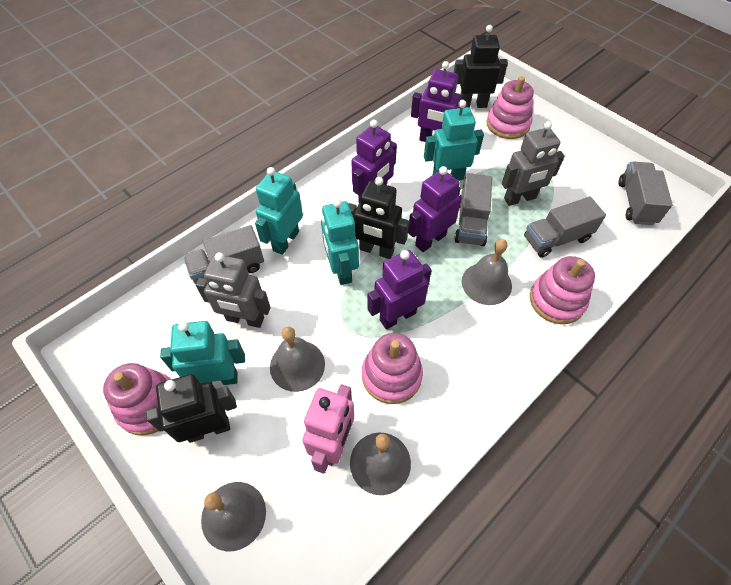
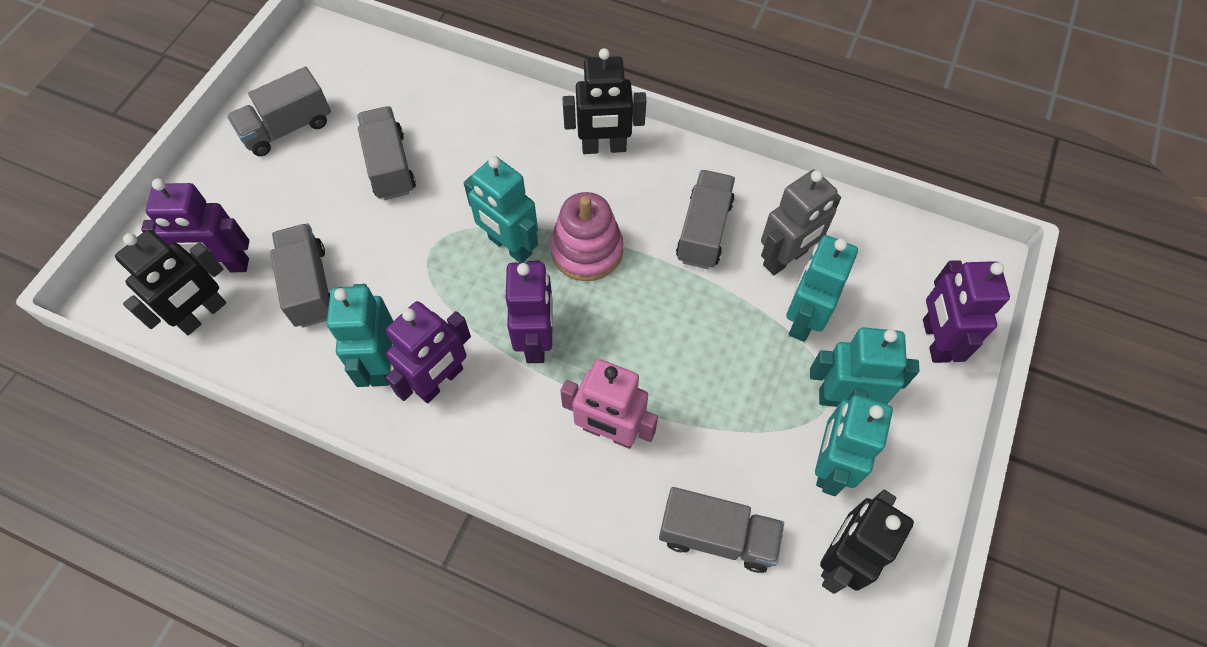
grey bell: [201,482,266,551] [270,327,325,392] [350,433,411,495] [462,239,512,305] = 4 -> none = 0
grey robot: [196,252,271,328] [502,121,565,206] = 2 -> [761,170,841,275] = 1
grey truck: [183,225,264,284] [454,173,492,246] [524,197,606,258] [619,162,673,225] = 4 -> [227,67,331,156] [270,223,330,328] [357,106,416,200] [659,487,784,573] [676,170,735,269] = 5
pink stacking toy: [103,363,171,436] [362,333,423,404] [486,76,534,139] [530,256,595,324] = 4 -> [550,192,623,281] = 1
turquoise robot: [160,321,245,385] [255,167,303,255] [321,199,359,285] [424,100,484,180] = 4 -> [327,284,393,387] [464,156,538,262] [786,235,858,342] [810,327,919,407] [815,388,893,496] = 5

